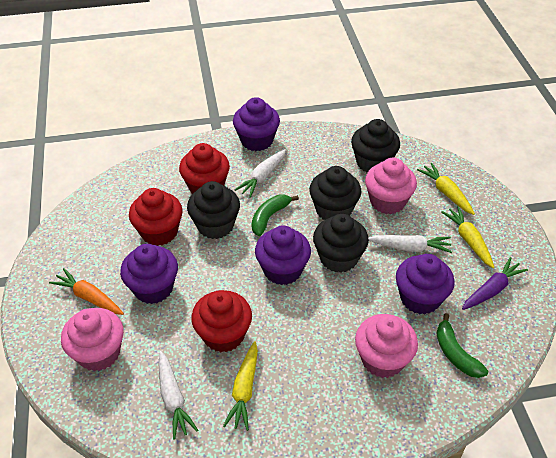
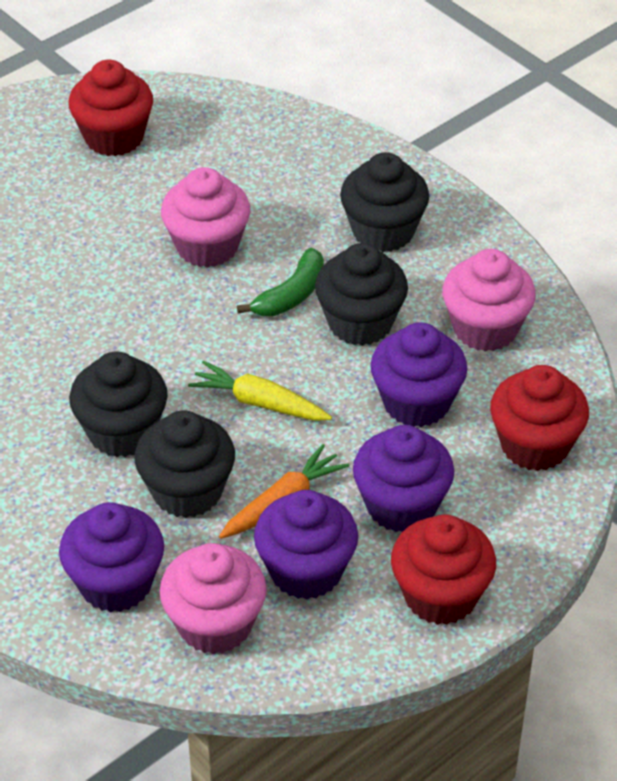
green banana: [252,194,299,236] [436,313,488,378] = 2 -> [237,248,324,316] = 1
purple carrot: [462,257,528,310] = 1 -> none = 0
white carrot: [159,351,198,440] [234,149,286,198] [368,235,452,253] = 3 -> none = 0
yellow carrot: [223,341,258,431] [417,163,475,215] [441,206,495,268] = 3 -> [188,360,332,421] = 1

